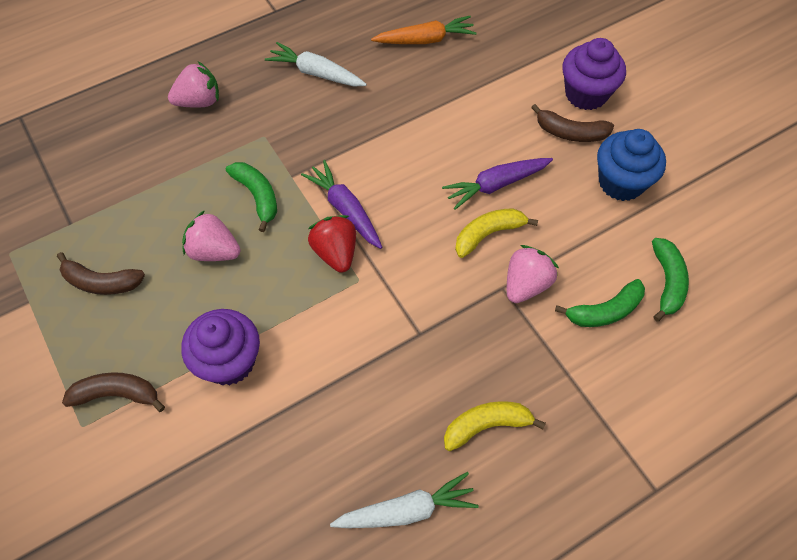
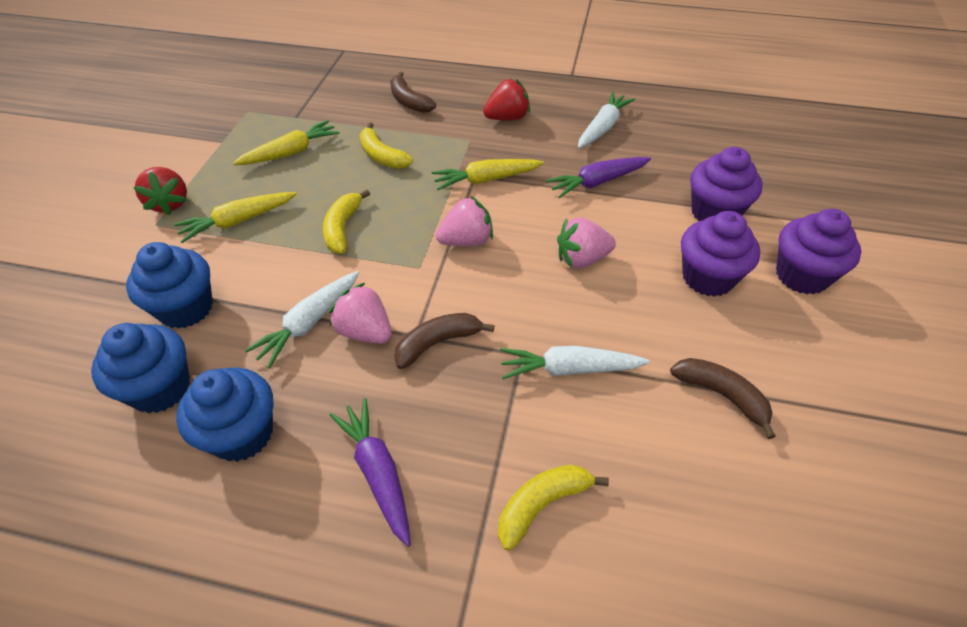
blue cupcake: [597,129,666,201] = 1 -> [91,323,190,413] [126,242,213,328] [176,368,273,462] = 3
green banana: [226,162,277,232] [555,279,645,327] [652,238,689,322] = 3 -> none = 0
orange carrot: [371,16,477,44] = 1 -> none = 0
purple cupcake: [181,309,260,385] [563,38,626,110] = 2 -> [681,211,760,297] [690,147,763,221] [776,209,861,294] = 3
red strawberry: [308,215,356,273] = 1 -> [133,167,187,215] [483,79,530,121] = 2
white carrot: [265,42,367,86] [330,472,479,528] = 2 -> [245,271,359,368] [501,346,650,379] [578,92,635,149] = 3
yellow banana: [444,401,546,451] [455,208,538,258] = 2 -> [323,190,370,254] [360,123,413,169] [498,464,609,551] = 3
yellow carrot: none = 0 -> [174,192,297,243] [233,120,340,165] [432,159,544,190] = 3

